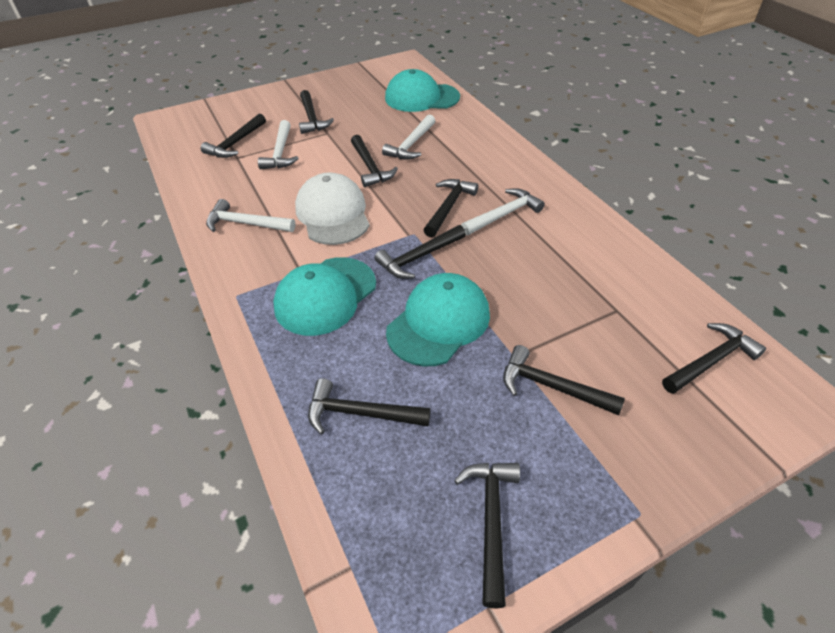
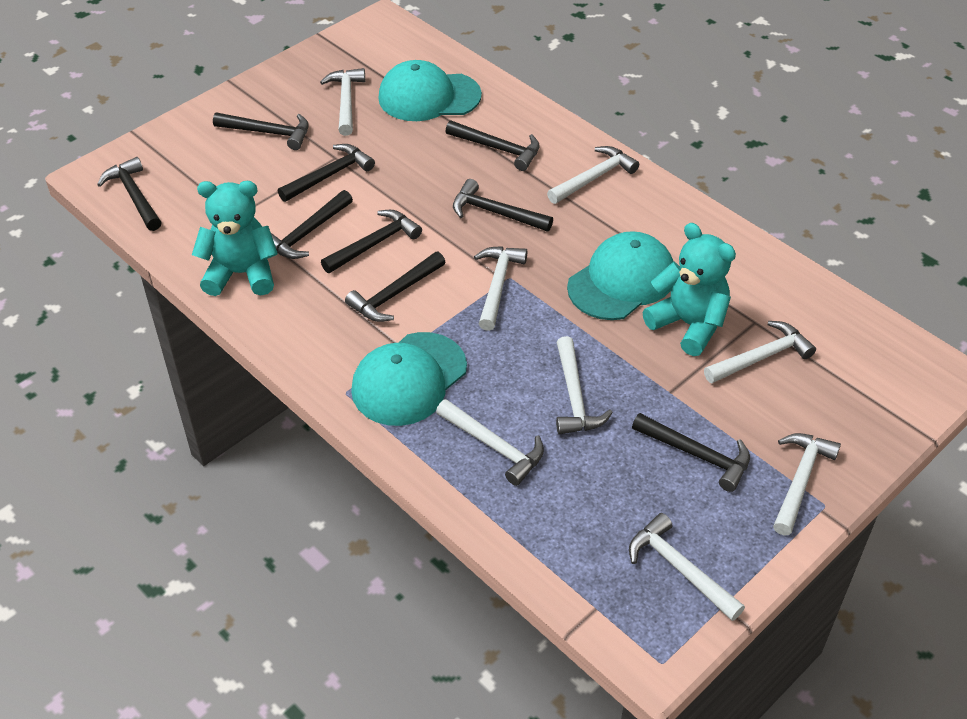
turquoise teddy bear: none = 0 -> [192,181,278,296] [643,223,736,356] = 2
white cap: [295,173,370,245] = 1 -> none = 0
white hammer: [206,199,295,232] [258,120,299,169] [382,115,435,160] [461,188,545,235] = 4 -> [320,68,365,136] [436,399,544,486] [474,246,527,331] [547,146,639,204] [556,336,613,435] [629,513,745,621] [704,321,816,383] [773,433,841,535] = 8

